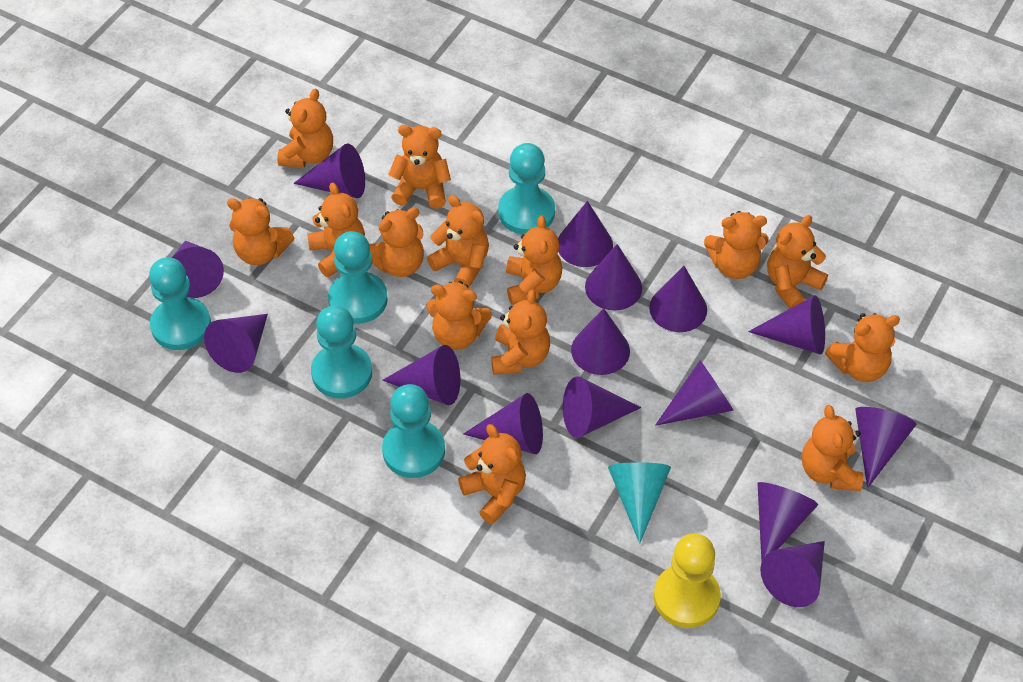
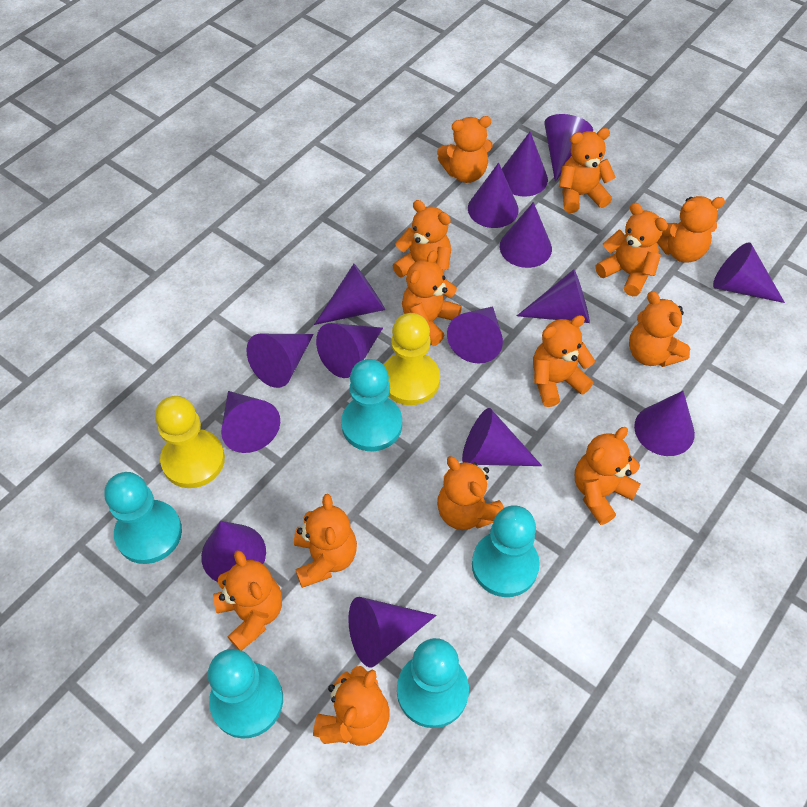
orange teddy bear: [227,198,294,265] [277,89,333,168] [307,183,365,277] [369,207,424,277] [388,125,451,209] [426,281,492,350] [427,195,489,288] [458,424,526,524] [491,290,550,375] [506,215,562,305] [704,211,769,279] [767,215,828,308] [802,405,863,491] [825,313,900,382] = 14 -> [213,550,282,651] [294,494,357,588] [313,666,390,746] [392,200,451,278] [402,250,462,346] [437,116,493,183] [437,456,504,530] [533,315,595,407] [559,128,615,213] [575,427,641,525] [596,203,668,297] [629,291,690,367] [657,196,725,263] = 13
turquoise cone: [608,462,671,544] = 1 -> none = 0
yellow pawn: [654,533,721,628] = 1 -> [155,396,225,488] [384,313,440,405] = 2

